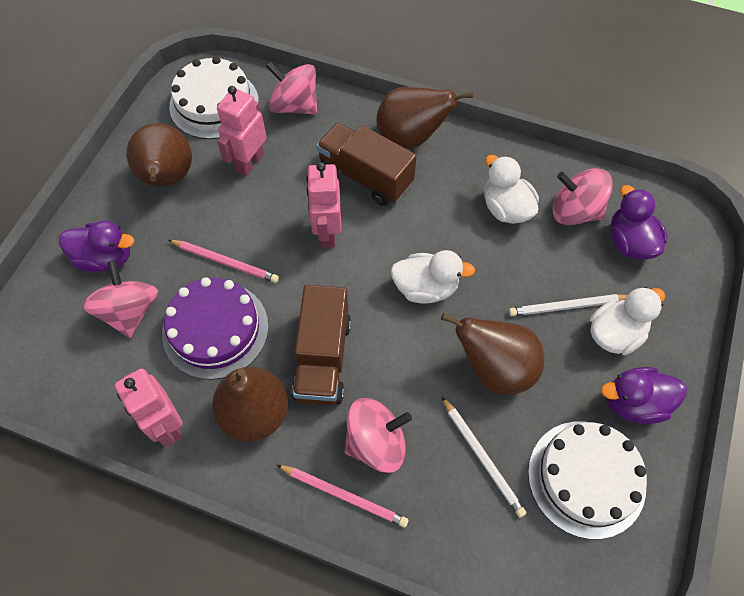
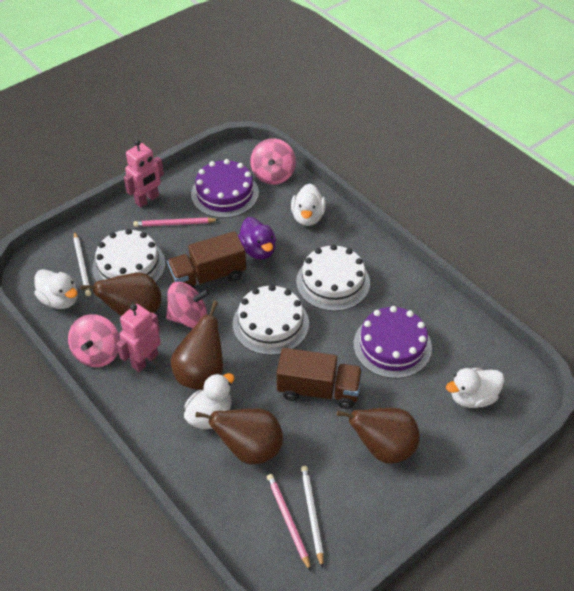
pink robot: [114,368,183,447] [217,86,267,176] [306,162,342,248] = 3 -> [116,304,161,372] [124,140,164,207] = 2
pink spinning top: [82,260,158,338] [266,61,317,115] [344,398,412,473] [553,168,613,225] = 4 -> [68,314,120,367] [166,282,210,328] [250,138,296,185] = 3
purple cake: [162,277,269,380] = 1 -> [191,159,259,218] [353,306,432,378] = 2
purple duck: [59,221,134,272] [601,367,687,424] [611,185,667,260] = 3 -> [238,217,276,259] = 1
white cake: [169,56,259,139] [528,422,647,539] = 2 -> [92,229,165,282] [233,285,309,355] [296,244,370,311] = 3
white duck: [390,250,475,303] [484,155,539,224] [590,287,665,355] = 3 -> [34,269,78,309] [184,373,234,429] [291,184,326,226] [446,368,504,408] = 4

